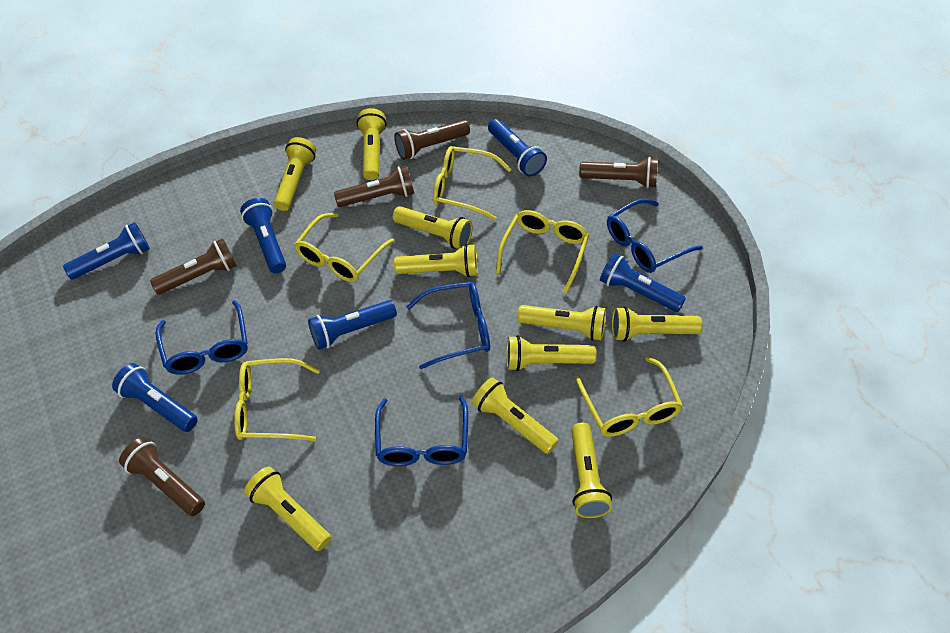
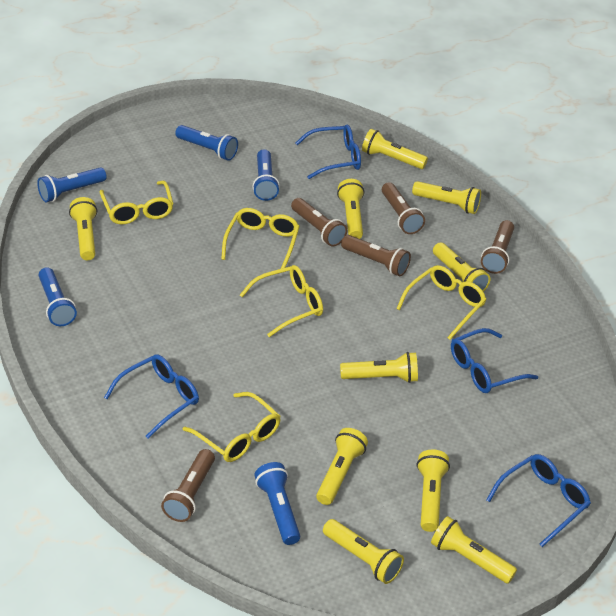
blue flashlight: [63,222,150,279] [112,363,198,432] [240,198,286,273] [308,300,397,350] [488,119,547,177] [600,253,686,312] = 6 -> [37,167,107,202] [39,267,77,326] [175,125,238,161] [252,149,280,201] [254,462,300,545] = 5

